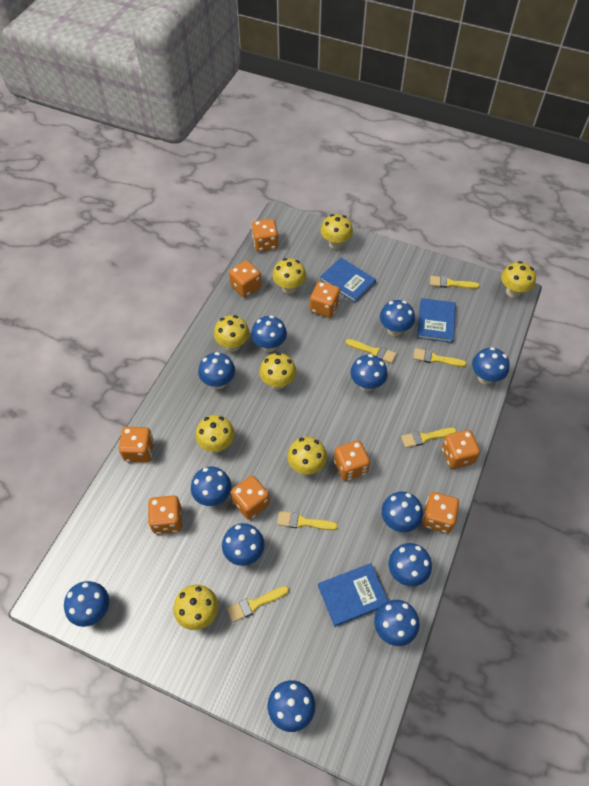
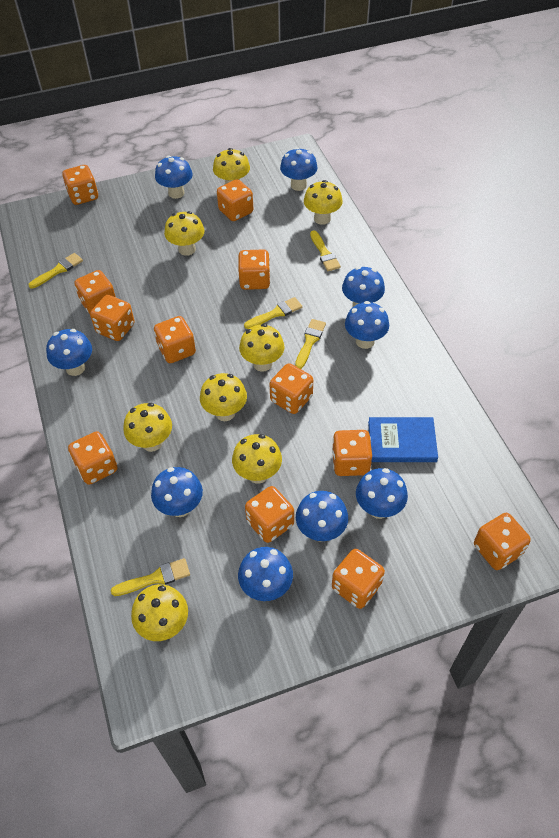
blue book: [318,563,388,627] [320,258,376,303] [417,298,456,343] = 3 -> [368,417,438,462] = 1
blue mushroom: [64,581,109,627] [191,467,231,506] [198,352,235,389] [222,523,264,566] [251,315,287,352] [268,680,315,732] [350,354,388,391] [374,600,419,646] [380,300,415,336] [381,491,423,532] [388,543,432,587] [472,347,510,384] = 12 -> [46,329,92,376] [151,467,203,517] [155,155,193,199] [238,547,293,601] [280,147,318,191] [296,491,348,542] [342,266,385,307] [345,301,389,349] [356,468,408,519] = 9
orange dice: [119,427,154,463] [148,495,182,534] [229,260,261,297] [231,476,270,520] [252,219,278,252] [310,281,340,318] [334,440,370,481] [422,492,459,533] [442,430,480,469] = 9 -> [62,165,98,205] [68,431,117,485] [74,270,116,314] [90,295,135,341] [154,316,196,363] [217,179,253,221] [238,249,271,290] [245,486,294,543] [269,363,313,414] [332,430,372,476] [332,549,385,609] [474,513,531,570] = 12
yellow brush: [227,586,289,622] [277,511,338,530] [346,339,397,363] [401,428,457,448] [413,348,466,367] [430,276,480,289] = 6 -> [28,253,83,289] [111,558,190,596] [244,297,302,329] [295,319,326,369] [310,230,341,271] = 5

